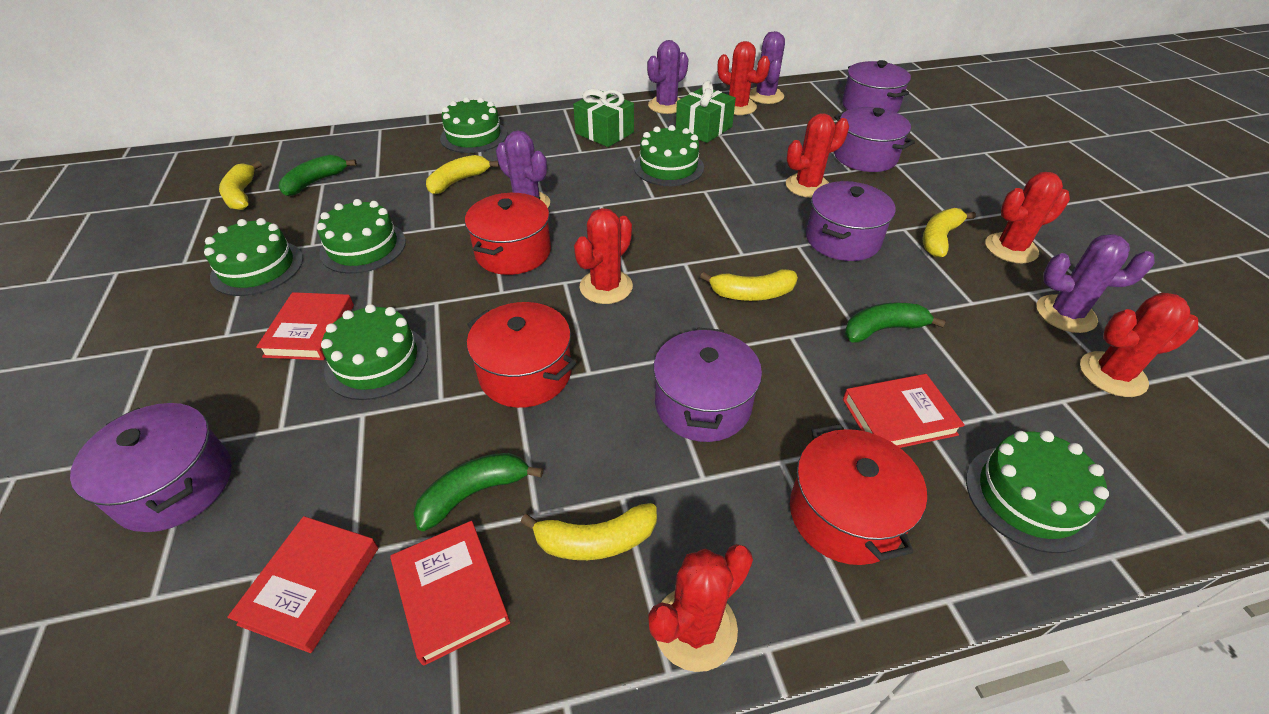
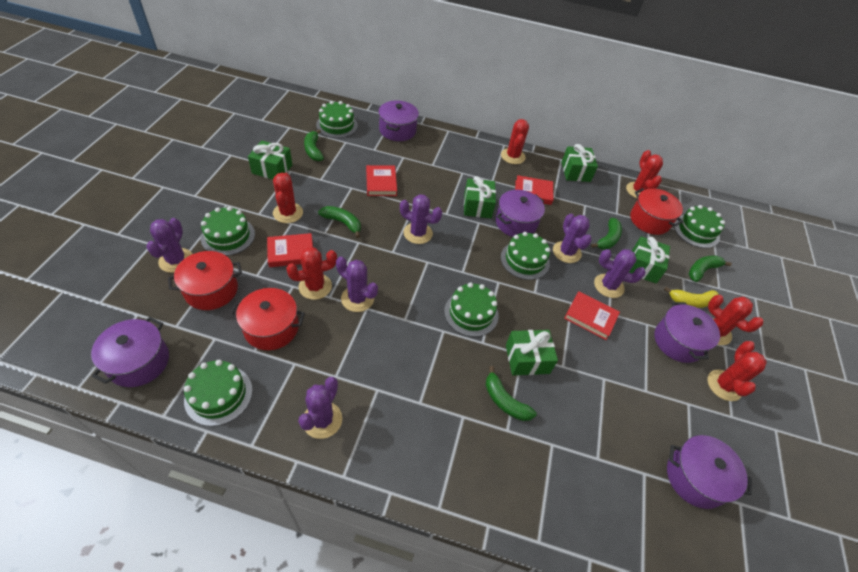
green banana: [279,155,357,196] [413,453,543,531] [845,302,946,343] = 3 -> [304,129,324,161] [318,206,361,238] [486,366,537,421] [591,218,622,250] [689,256,732,282] = 5
green gift: [573,89,634,147] [676,80,736,143] = 2 -> [248,140,292,179] [464,176,496,218] [506,330,558,376] [561,144,598,182] [629,236,670,284] = 5
purple cactus: [496,130,550,208] [647,40,688,114] [749,31,785,104] [1036,234,1155,333] = 4 -> [146,218,192,273] [298,377,342,439] [336,257,378,312] [400,194,442,244] [553,214,592,263] [594,249,645,298] = 6
yellow banana: [219,161,262,210] [426,155,499,194] [521,503,657,560] [700,269,798,301] [922,208,976,257] = 5 -> [664,287,719,308] = 1

